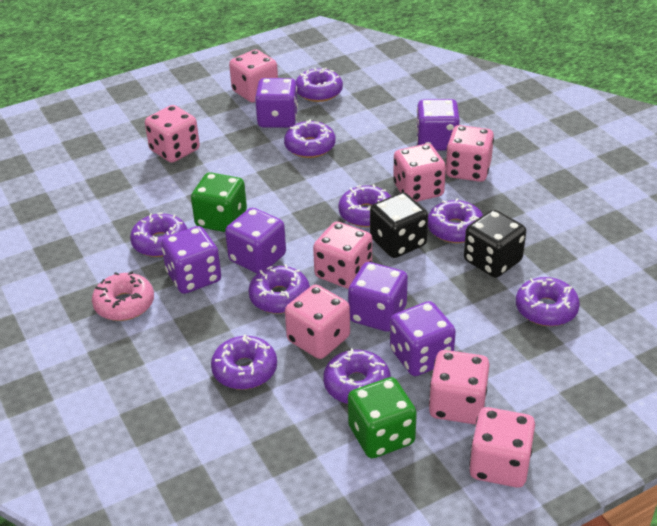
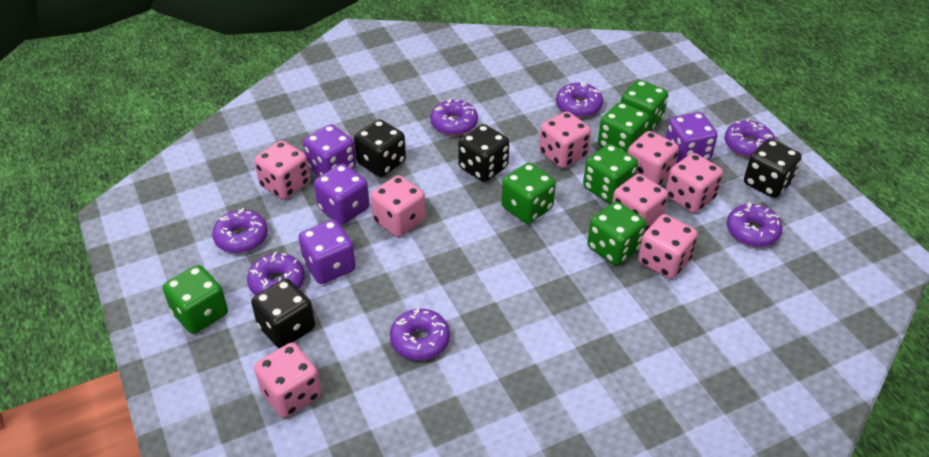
black dice: [370,192,428,258] [464,210,526,278] = 2 -> [251,279,315,348] [354,119,406,177] [458,124,509,182] [744,139,801,198] = 4
green dice: [191,172,247,232] [348,377,417,458] = 2 -> [163,265,228,334] [501,163,556,224] [583,144,638,203] [587,201,646,265] [598,102,649,153] [621,80,668,131] = 6
pink donut: [92,271,154,321] = 1 -> none = 0
purple dice: [161,226,221,294] [225,208,286,274] [255,78,298,128] [348,262,408,332] [390,301,456,376] [416,99,460,150] = 6 -> [299,220,356,284] [303,124,356,176] [314,164,370,225] [666,112,718,163] = 4
purple donut: [130,212,187,257] [211,334,277,390] [248,264,310,314] [284,119,336,158] [296,68,343,102] [323,348,390,404] [338,184,391,227] [428,198,483,243] [516,277,580,326] = 9 -> [212,208,268,253] [247,252,305,295] [390,308,450,360] [430,98,478,136] [556,82,603,118] [724,119,775,158] [726,202,783,247] = 7

